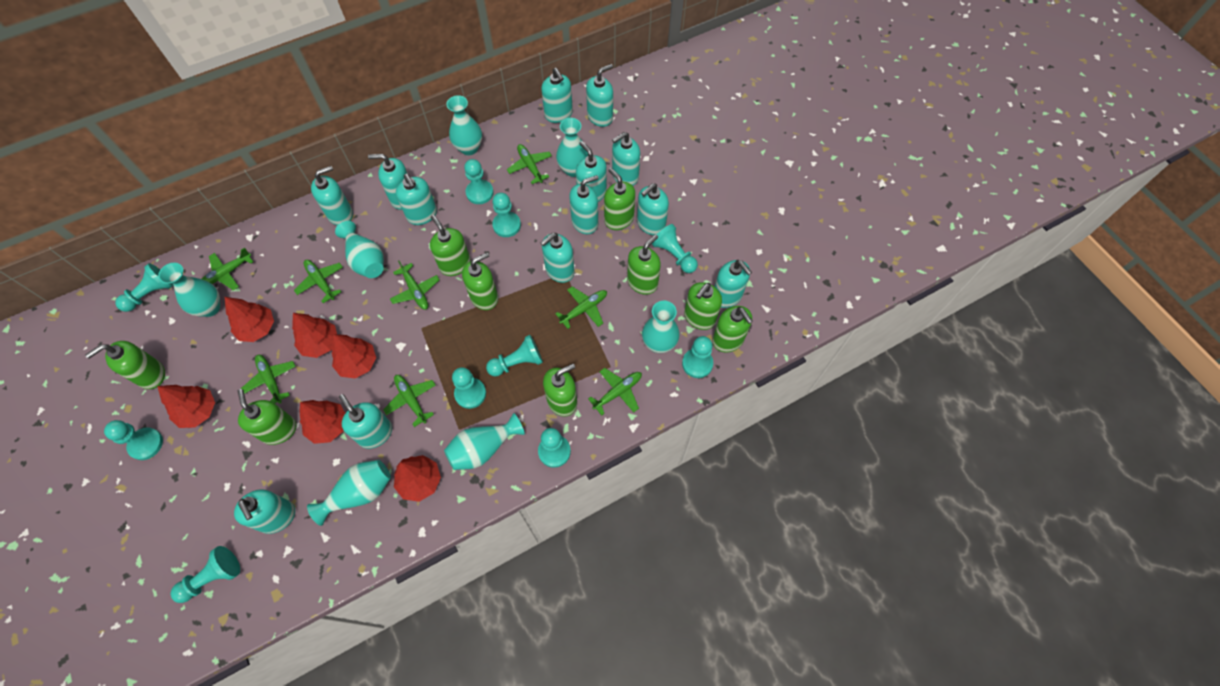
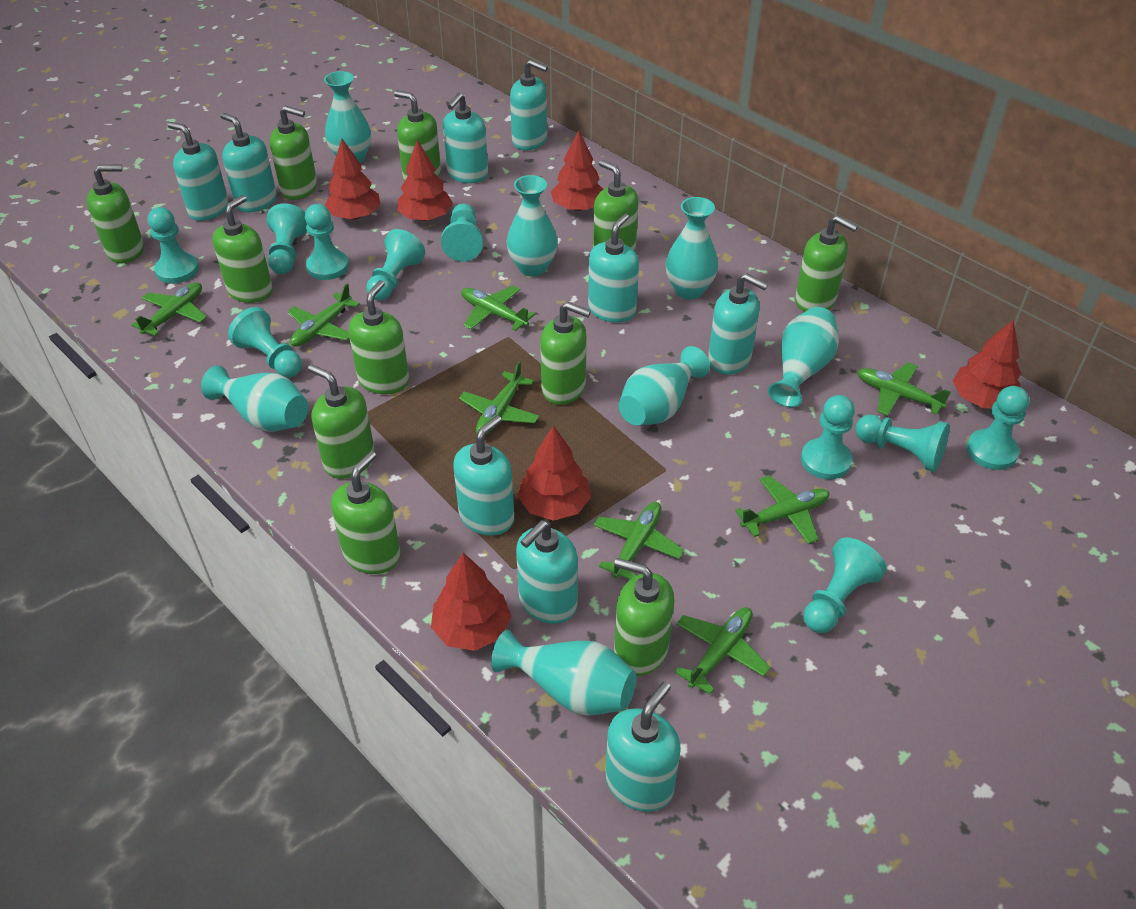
green soap dispenser: [85,341,165,389] [238,389,296,445] [430,215,471,276] [462,253,498,310] [543,364,577,417] [604,168,635,230] [627,234,661,295] [684,282,722,330] [712,306,753,353] = 9 -> [87,164,144,263] [212,195,273,303] [270,106,317,200] [308,365,375,479] [331,451,401,574] [348,280,409,394] [394,91,441,182] [540,302,591,405] [593,160,639,251] [614,558,674,676] [795,215,858,312] = 11
turquoise soap dispenser: [234,489,295,534] [311,166,353,226] [339,394,392,449] [368,154,408,210] [396,174,437,225] [541,68,573,123] [541,233,575,283] [569,175,599,234] [576,141,607,202] [586,64,613,127] [612,132,640,186] [637,183,669,235] [715,260,752,308] = 13 -> [167,122,229,221] [220,113,277,212] [443,93,488,183] [453,415,514,536] [510,59,548,150] [516,520,578,624] [588,214,639,323] [605,681,681,812] [708,273,768,375] = 9

